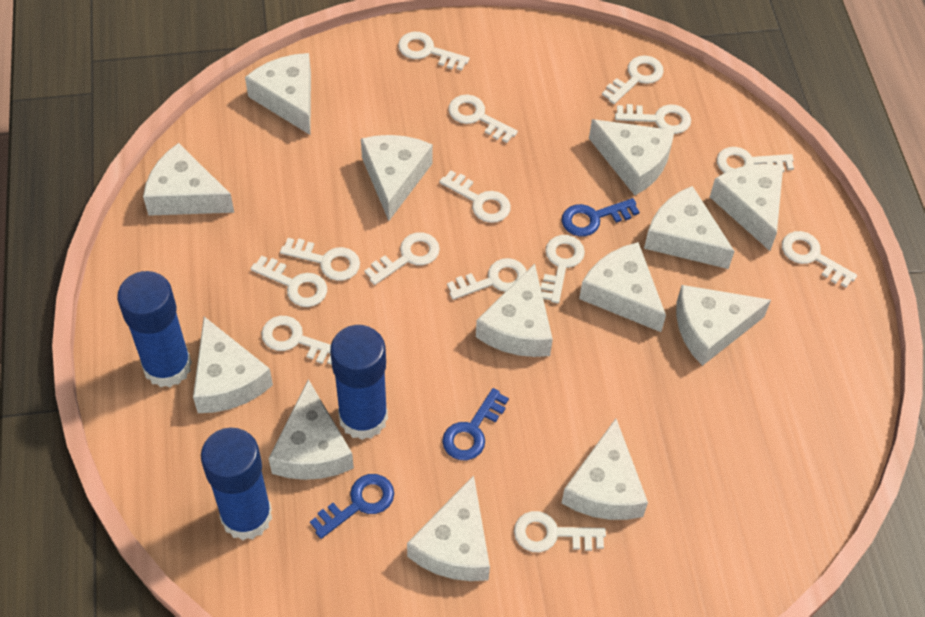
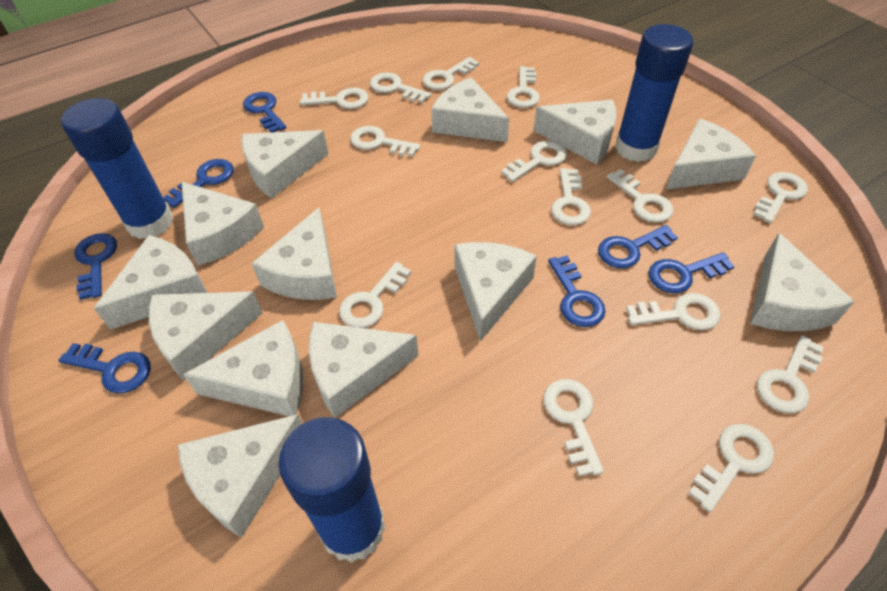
blue key: [310,474,394,539] [442,388,509,460] [562,198,639,237] = 3 -> [58,343,151,393] [74,233,117,300] [163,159,234,208] [243,92,286,132] [548,255,606,327] [598,225,678,269] [649,252,735,293] = 7

